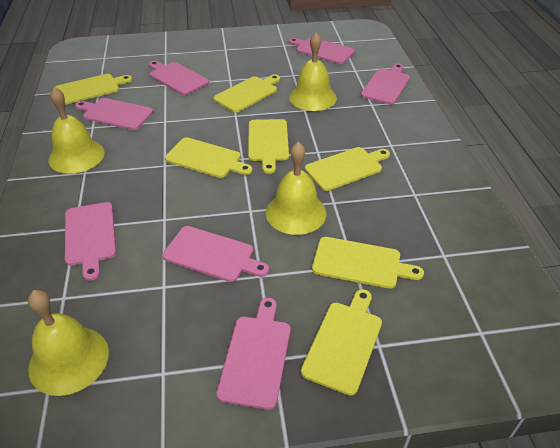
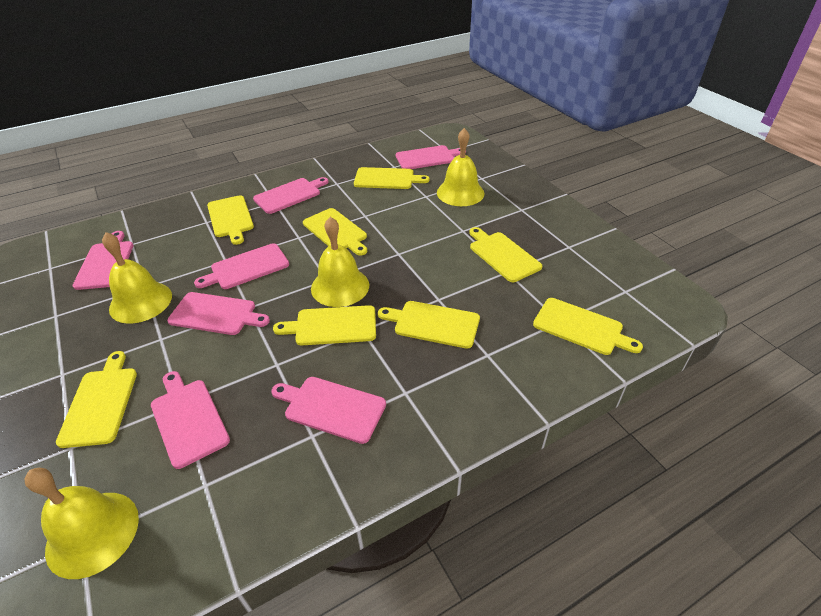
yellow cutting board: [55,74,132,105] [165,137,252,178] [213,74,280,113] [248,119,289,174] [301,289,382,396] [305,147,390,191] [312,237,424,289] = 7 -> [56,351,137,448] [207,195,254,245] [273,305,376,345] [303,208,367,256] [354,167,430,189] [378,301,480,349] [469,227,542,282] [533,298,643,355] = 8

